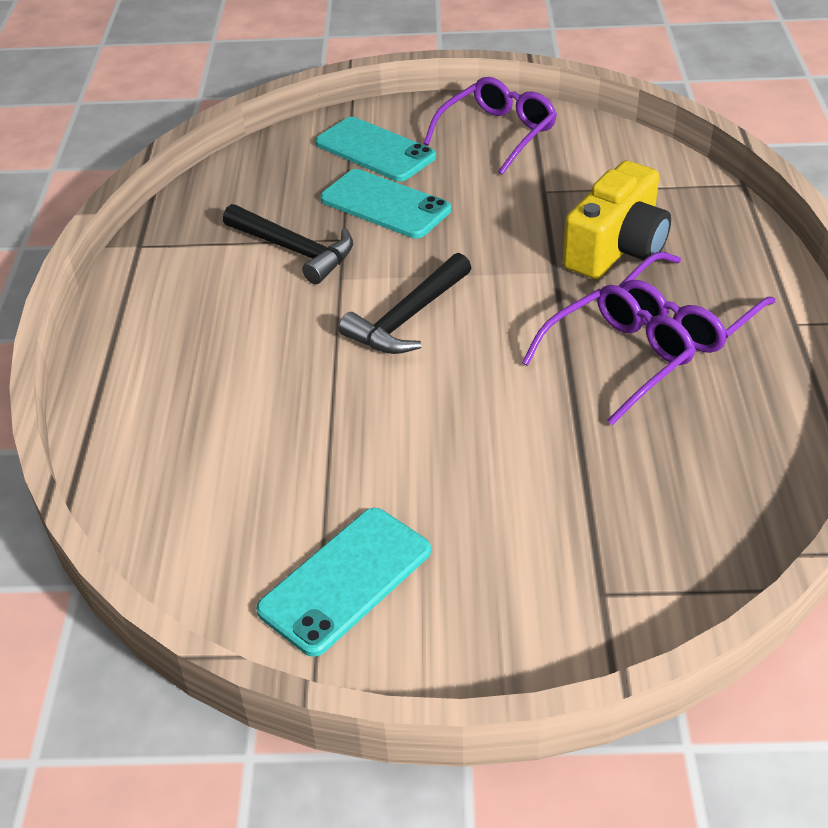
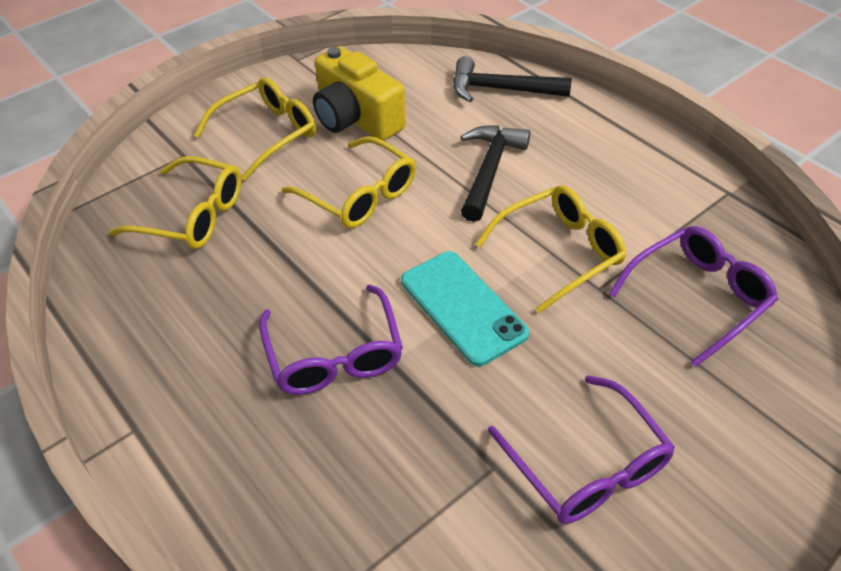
turquoise phone: [256,508,431,657] [315,117,436,181] [320,169,451,238] = 3 -> [401,251,529,366] = 1
yellow glasses: none = 0 -> [110,156,242,249] [193,77,316,181] [282,136,416,228] [475,185,626,313] = 4

